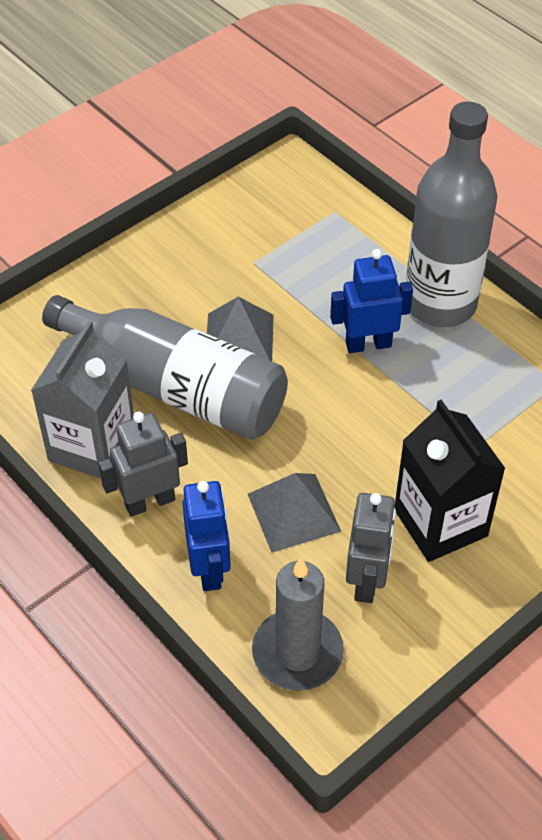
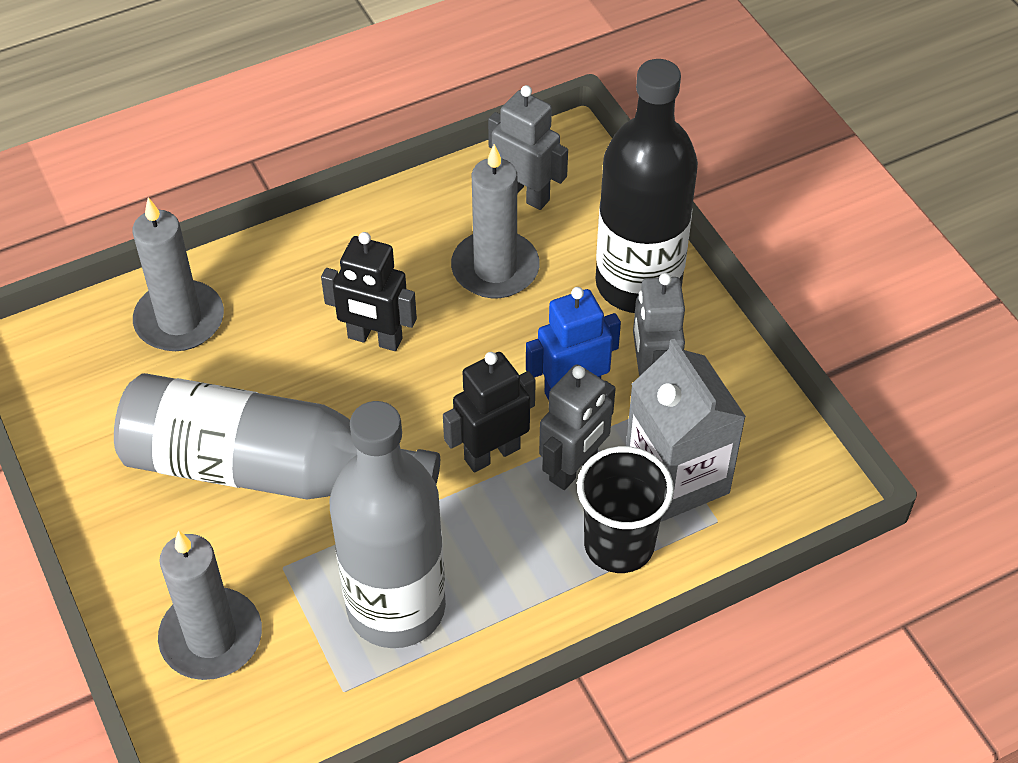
black bottle: none = 0 -> [596,59,698,313] = 1
black carton: [394,400,506,562] = 1 -> none = 0
black cup: none = 0 -> [577,446,674,573] = 1
black robot: none = 0 -> [321,232,417,351] [443,352,536,472] = 2
blue robot: [182,481,231,591] [330,249,413,353] = 2 -> [526,287,621,400] = 1
grey candle: [252,558,344,691] = 1 -> [132,197,224,351] [158,530,262,680] [451,144,540,298] = 3
grey pyramid: [207,297,274,361] [248,473,341,553] = 2 -> none = 0
grey robot: [98,411,188,517] [346,493,396,603] = 2 -> [488,85,568,210] [539,364,616,490] [633,273,685,376] = 3

